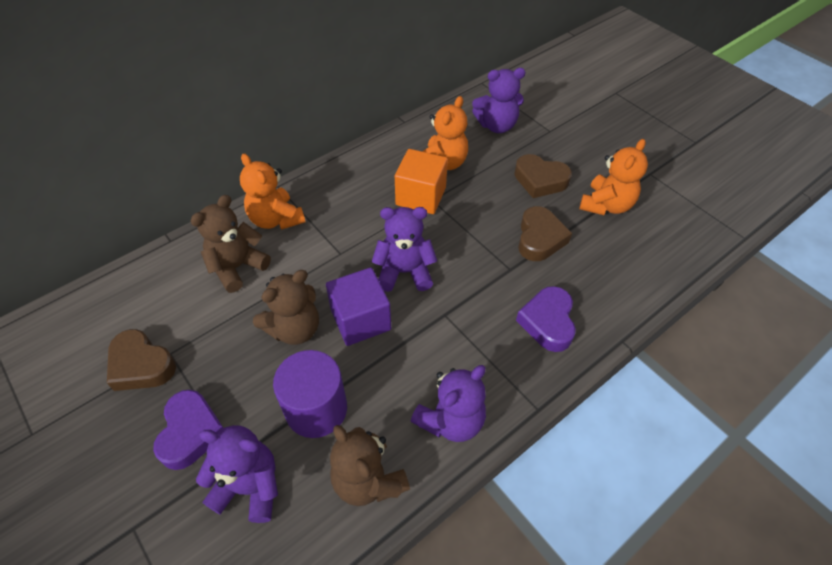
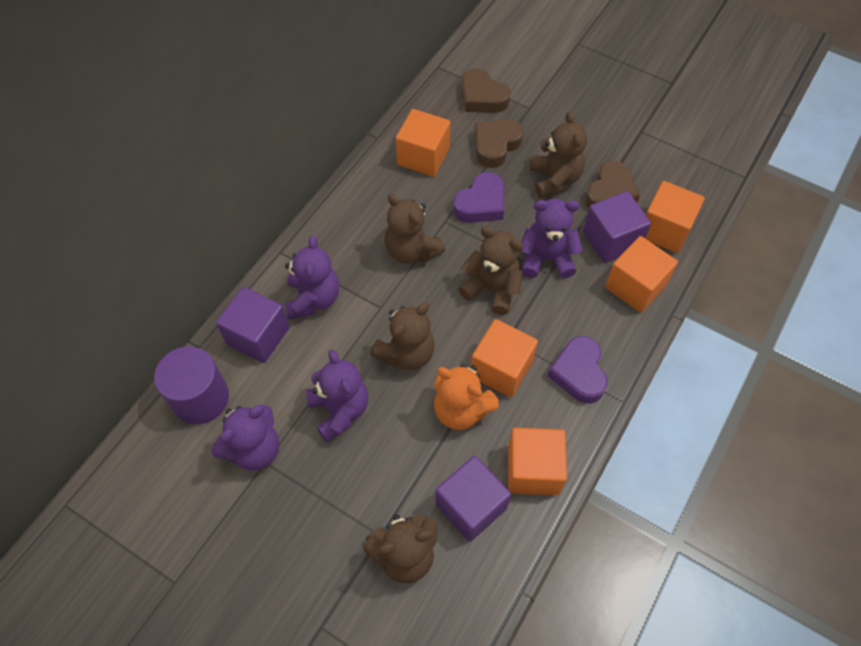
brown teddy bear: [191,195,271,293] [253,270,319,345] [330,425,410,506] = 3 -> [363,514,438,583] [370,302,435,370] [385,194,445,263] [459,226,523,315] [530,111,587,199] = 5
orange cube: [395,149,448,214] = 1 -> [396,109,451,177] [471,319,538,398] [508,428,567,495] [605,236,678,313] [645,181,705,253] = 5
orange teddy bear: [240,153,305,230] [422,96,468,170] [579,139,648,215] = 3 -> [434,365,499,430] = 1
purple cube: [326,267,391,346] = 1 -> [216,287,289,363] [435,456,511,542] [583,191,651,263] = 3

